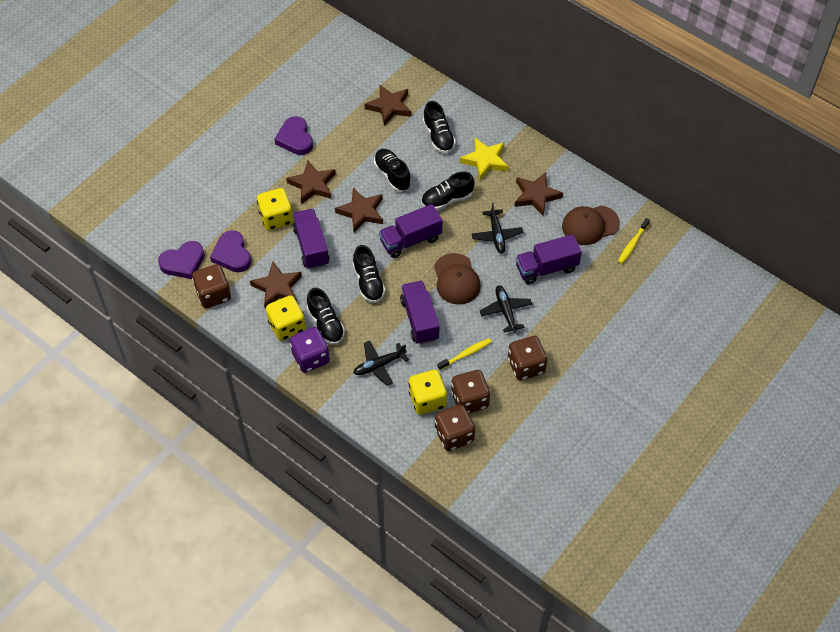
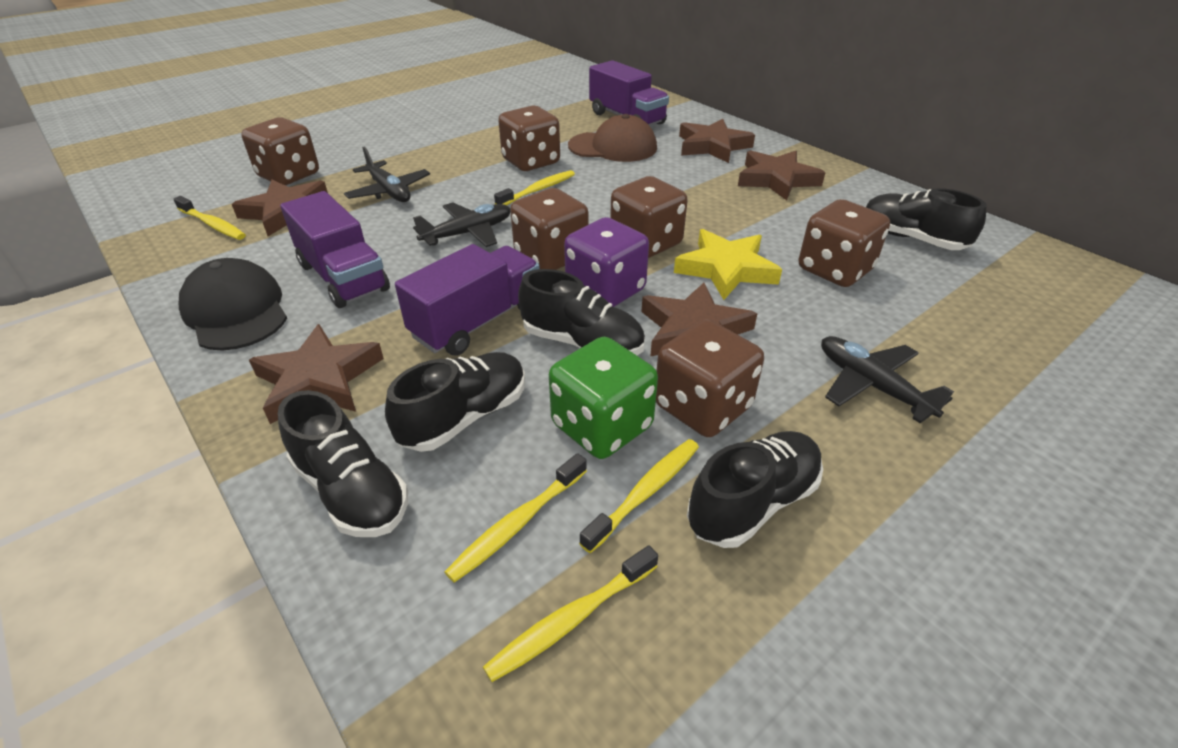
black cap: none = 0 -> [179,258,287,351] = 1
brown cap: [434,253,481,305] [562,205,620,245] = 2 -> [568,114,657,162] = 1
brown dice: [192,264,231,308] [435,404,475,451] [451,370,490,413] [508,336,547,380] = 4 -> [241,117,319,185] [498,106,560,171] [510,188,589,270] [610,176,688,258] [656,319,764,437] [799,199,890,287] = 6
green dice: none = 0 -> [549,337,658,459] = 1
purple heart: [158,241,205,279] [210,230,251,272] [274,116,313,155] = 3 -> none = 0
purple truck: [292,209,330,269] [379,204,442,258] [400,281,440,344] [516,234,582,284] = 4 -> [280,191,390,308] [395,244,540,355] [589,60,669,126] = 3
yellow dice: [257,188,293,230] [266,295,306,341] [409,370,447,415] = 3 -> none = 0
yellow toothbrush: [437,338,492,370] [618,218,650,264] = 2 -> [173,196,246,240] [445,453,587,583] [483,545,658,682] [494,170,575,205] [579,439,699,553] = 5

